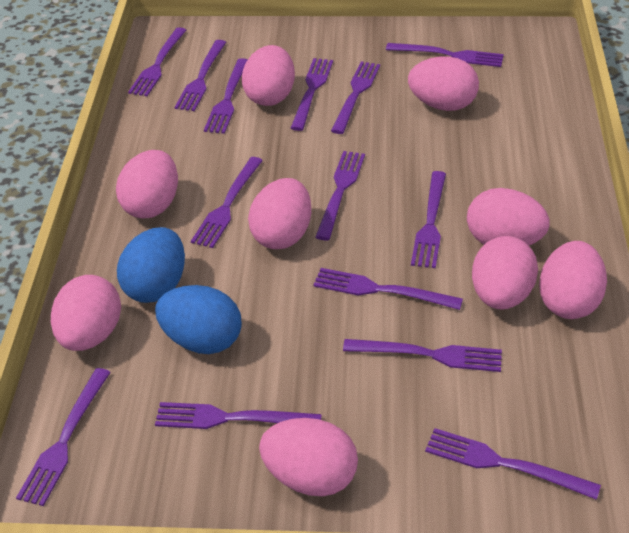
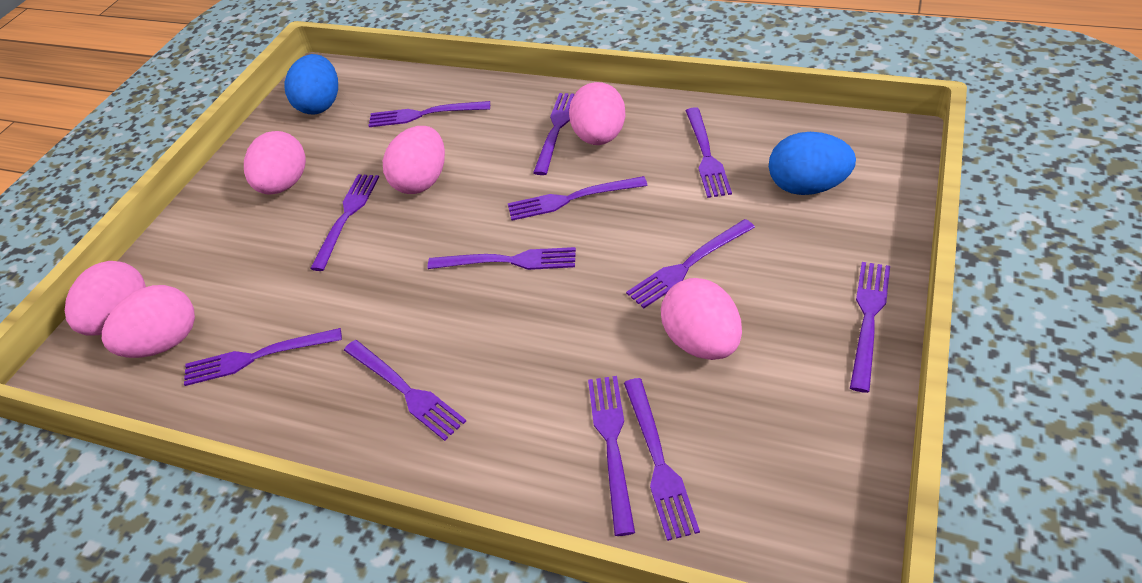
pink egg: [51,275,121,351] [116,150,178,218] [242,45,295,106] [248,178,311,249] [259,418,358,496] [408,56,479,111] [467,188,550,246] [472,236,538,310] [539,241,607,319] = 9 -> [65,261,146,336] [102,285,195,358] [244,131,306,195] [383,126,445,194] [569,82,626,145] [661,278,742,360] = 6
purple fork: [16,368,111,506] [128,27,186,96] [155,402,322,429] [175,40,226,111] [191,157,263,248] [204,58,248,134] [291,58,333,131] [314,268,463,310] [315,151,365,240] [331,61,380,134] [343,339,502,372] [386,43,504,67] [411,171,446,268] [425,428,601,500] = 14 -> [184,328,342,386] [310,174,379,271] [344,340,466,441] [368,101,490,127] [428,247,576,270] [508,176,648,221] [533,93,574,175] [588,376,635,536] [624,378,700,541] [626,219,755,308] [686,107,732,198] [850,262,890,393] = 12

